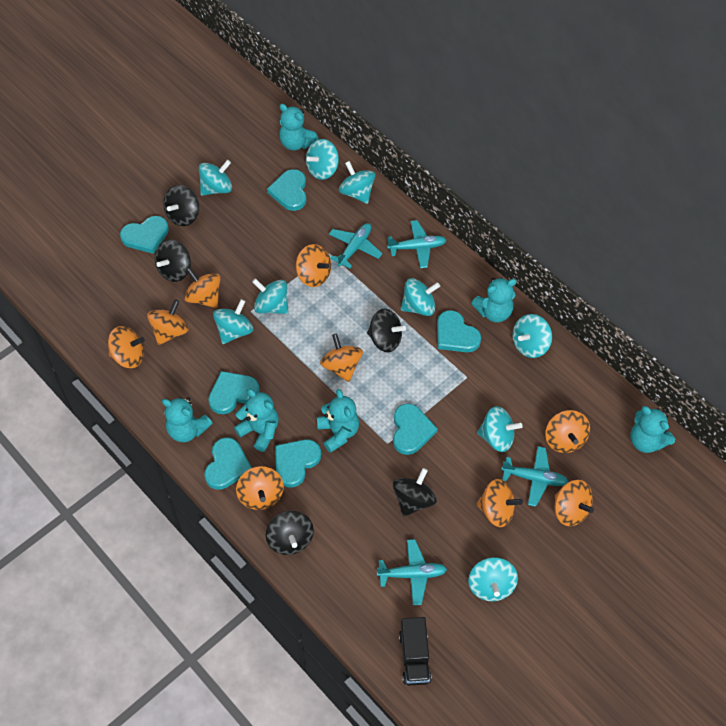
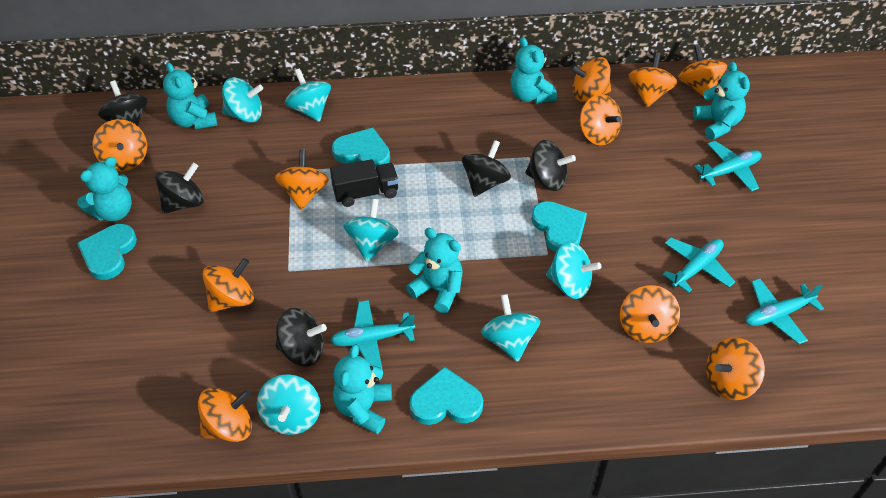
orange spinning top: [108,326,145,368] [147,299,189,345] [184,267,220,308] [236,466,284,510] [296,244,331,287] [320,333,363,382] [476,479,523,527] [545,410,590,453] [555,480,594,526] = 9 -> [93,119,147,171] [198,388,252,442] [202,258,254,312] [275,149,329,210] [570,57,611,102] [580,94,622,145] [620,285,680,343] [629,52,677,107] [678,45,727,97] [706,337,765,400] = 10
turquoise heart: [120,216,169,254] [204,438,252,490] [208,371,260,414] [267,169,307,211] [275,439,321,488] [393,403,438,455] [437,310,481,352] = 7 -> [77,224,137,280] [332,128,390,167] [409,367,483,425] [531,201,587,252] = 4
turquoise spinning top: [198,160,232,196] [213,299,253,344] [252,278,288,314] [306,139,339,180] [339,161,376,204] [401,278,440,316] [468,557,518,601] [477,406,523,452] [512,314,552,358] = 9 -> [222,78,263,123] [257,374,321,435] [285,69,331,122] [343,199,399,262] [481,294,540,362] [546,242,601,299] = 6

